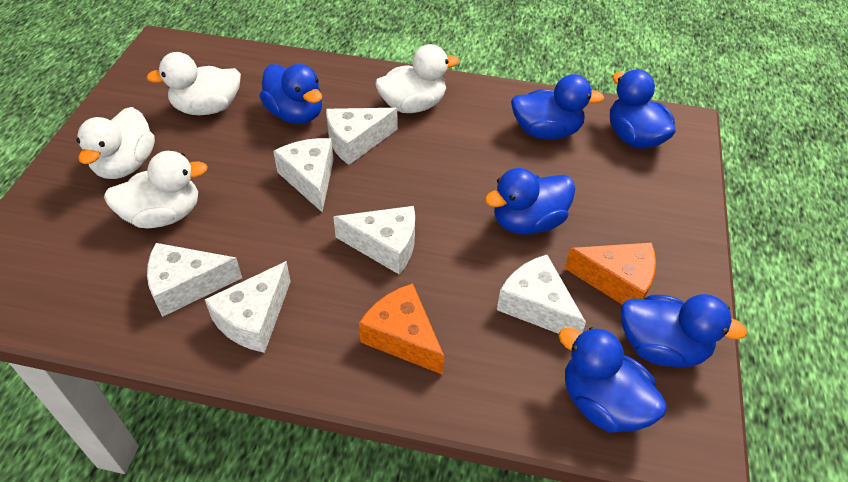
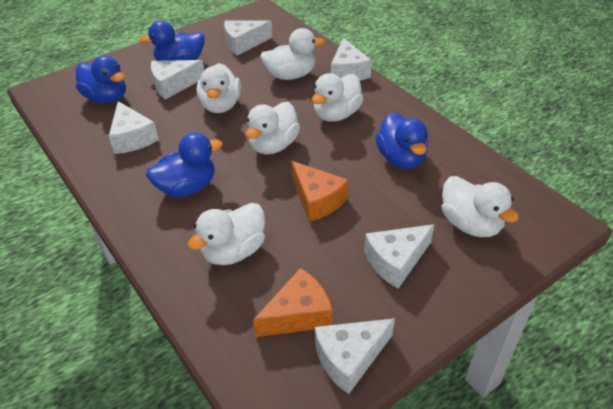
blue duck: [259,64,322,124] [485,168,575,235] [511,74,604,139] [558,327,667,433] [610,69,676,148] [621,294,747,367] = 6 -> [76,56,126,103] [139,21,205,61] [146,132,223,197] [375,112,428,169] = 4
white duck: [76,107,155,179] [104,151,208,228] [146,52,241,115] [375,44,459,113] = 4 -> [187,203,265,265] [197,63,241,113] [245,102,300,154] [260,28,325,80] [312,73,364,122] [442,176,519,237] = 6

